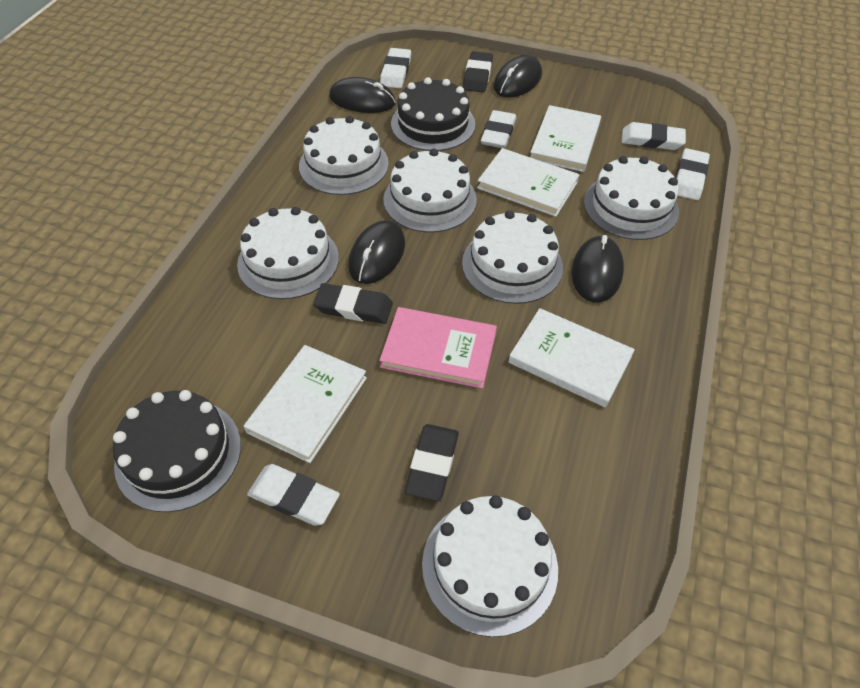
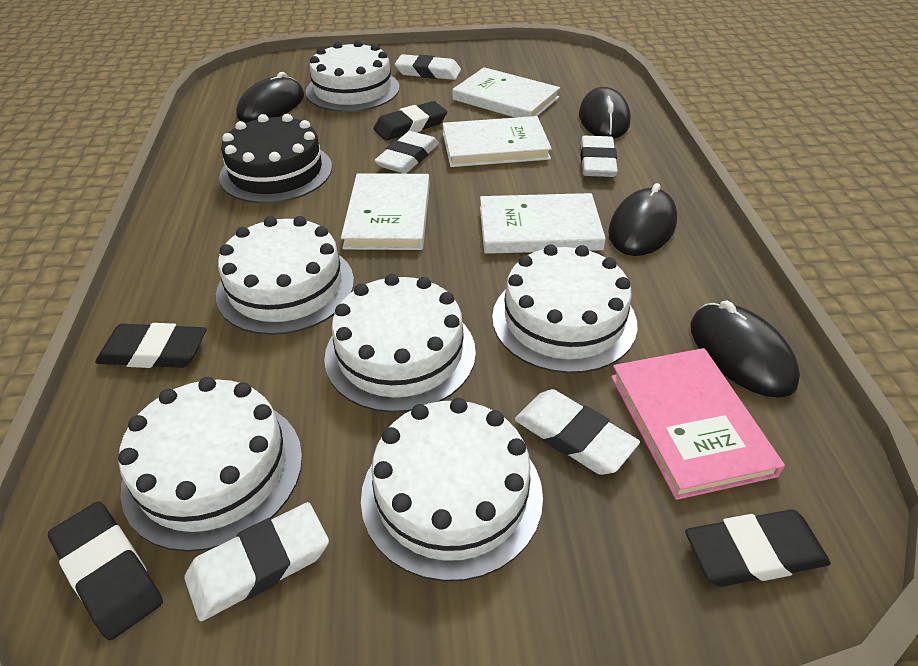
black cake: [113,390,241,512] [391,77,475,151] = 2 -> [219,114,332,203] = 1
black eraser: [313,283,393,324] [405,424,459,501] [463,51,493,92] = 3 -> [48,501,163,640] [95,323,207,368] [373,101,447,140] [685,509,831,587] = 4

